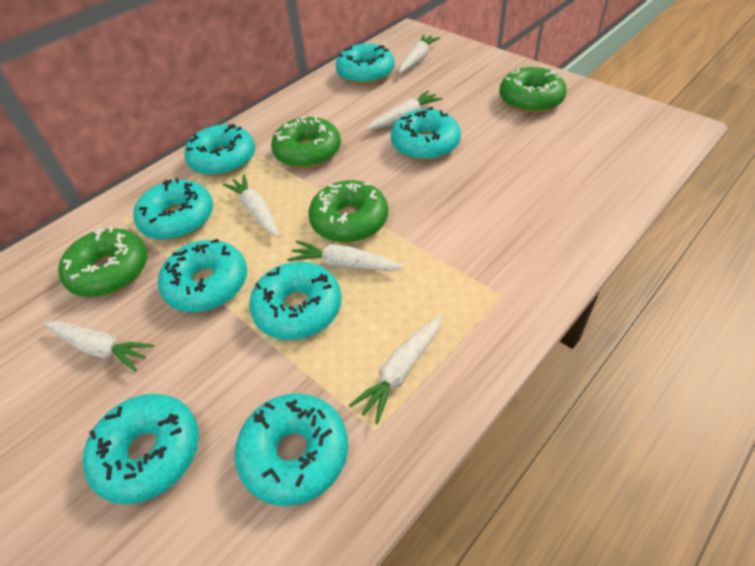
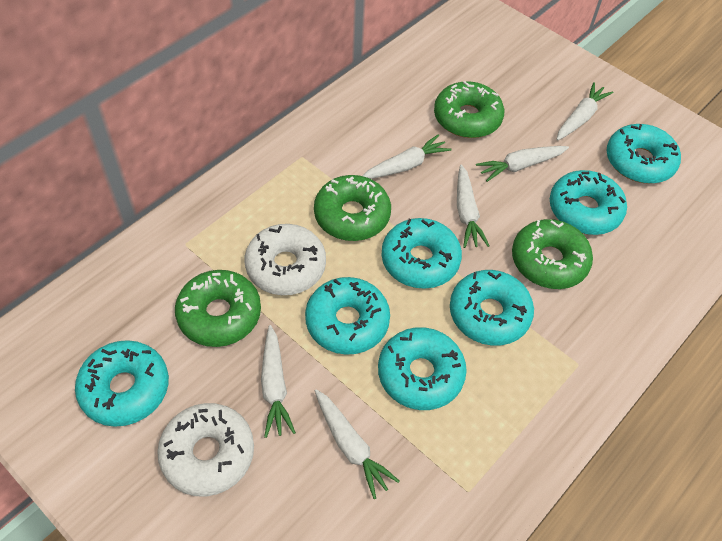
turquoise donut: [83,394,199,504] [133,178,213,240] [158,239,247,312] [185,124,255,176] [235,393,348,506] [249,262,342,340] [336,44,395,85] [391,107,461,160] = 8 -> [75,340,169,427] [305,277,390,355] [378,327,467,410] [382,218,462,289] [450,270,534,346] [550,170,627,235] [606,124,681,184] = 7
white donut: none = 0 -> [157,403,254,497] [245,224,326,295] = 2

